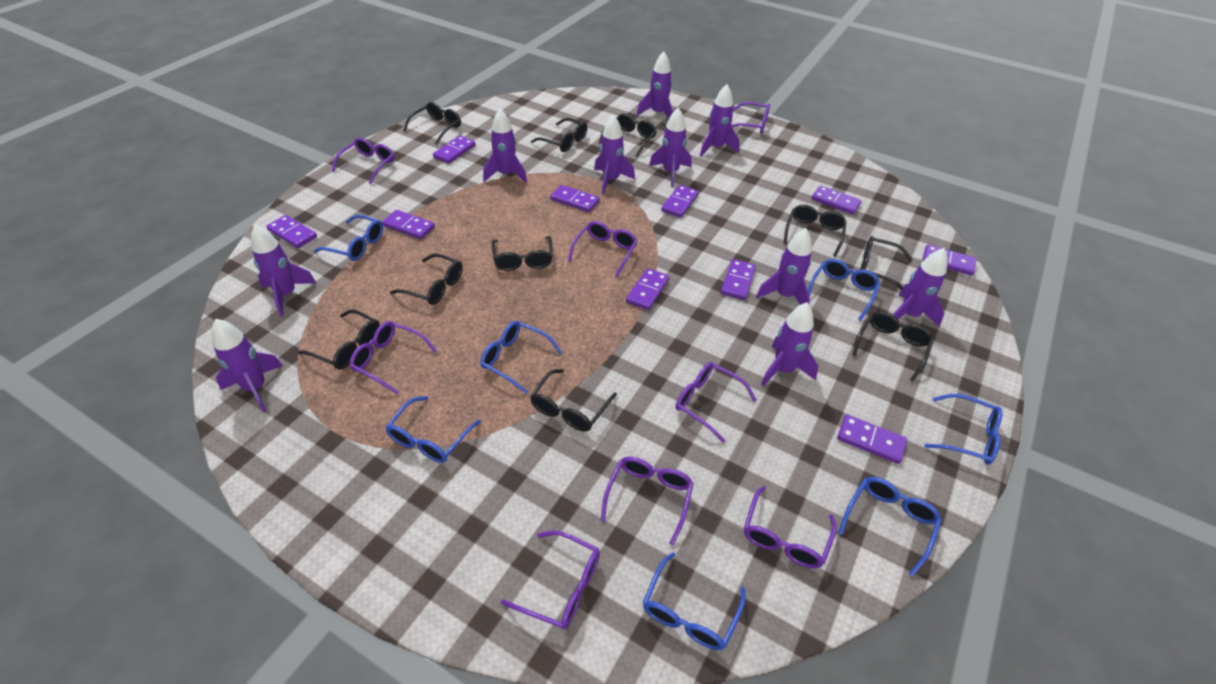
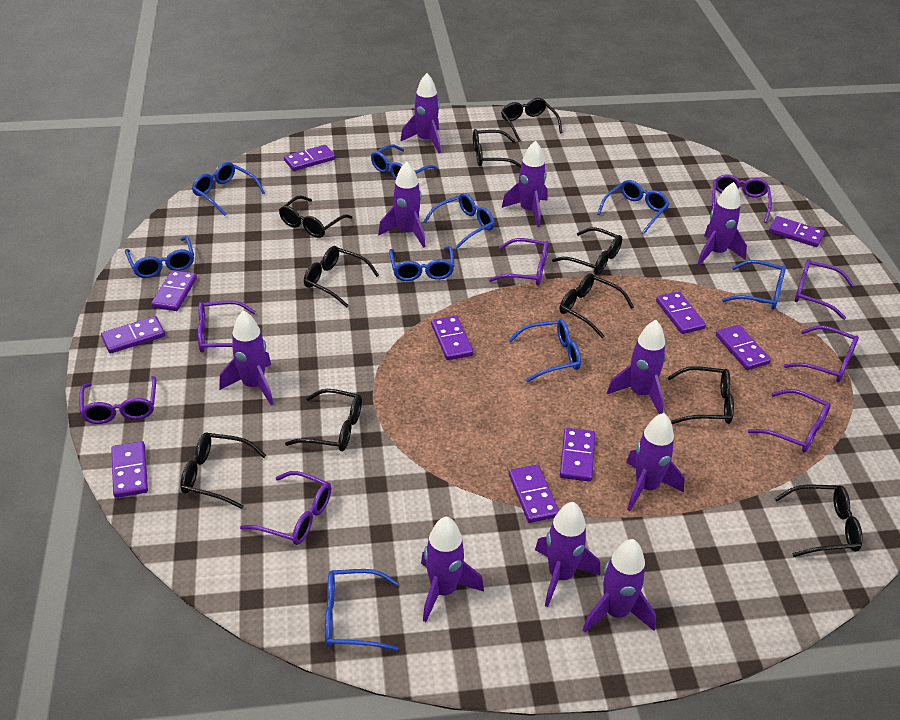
blue glasses: [314,214,383,261] [385,396,481,463] [480,321,562,394] [643,552,746,650] [808,259,880,321] [838,477,942,576] [925,394,1003,465] = 7 -> [125,236,194,278] [192,162,265,216] [325,569,398,651] [371,144,438,180] [389,246,455,281] [424,193,495,249] [509,319,581,382] [597,180,669,235] [722,260,786,310] = 9

